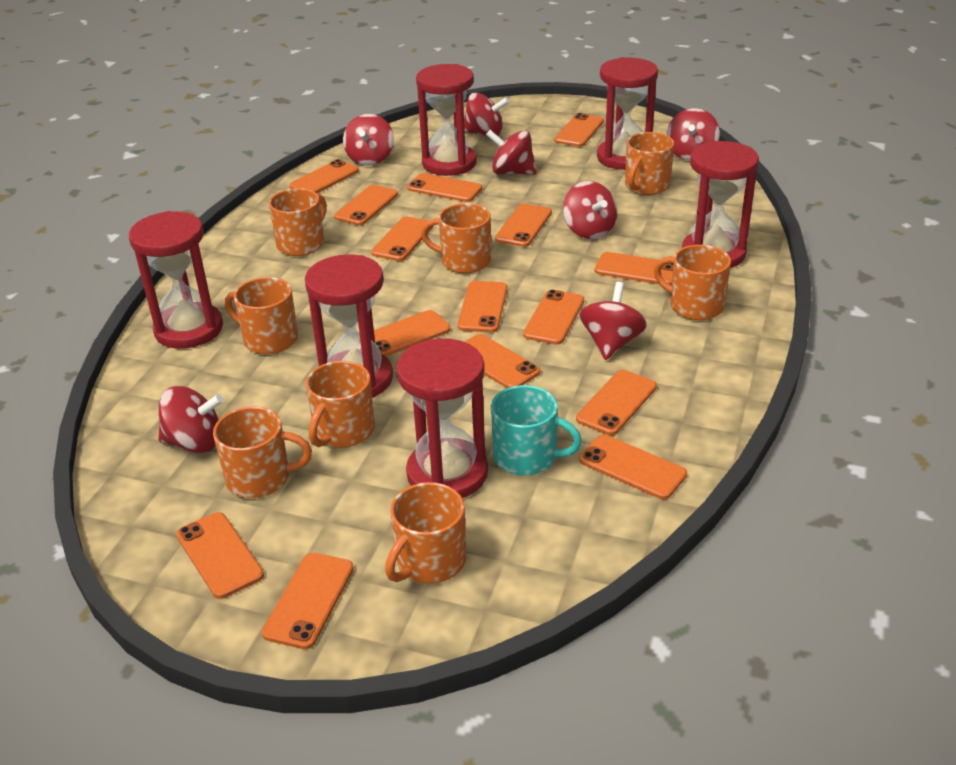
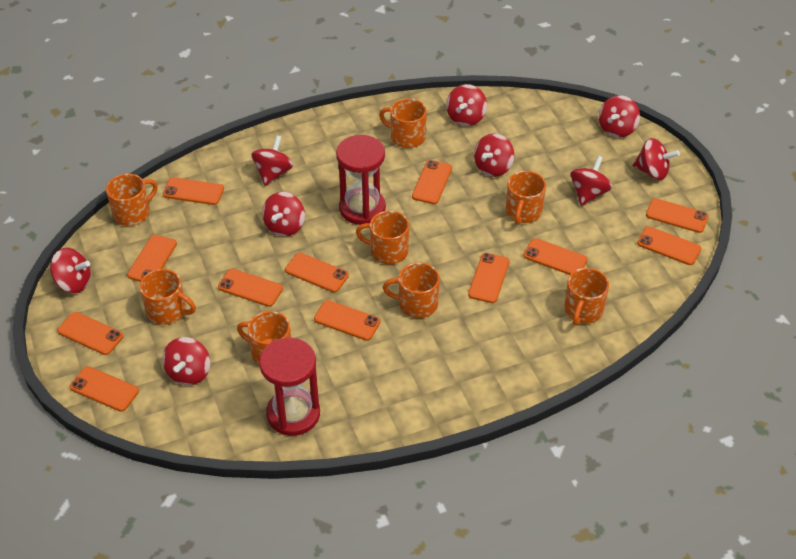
orange phone: [176,512,264,599] [262,553,354,649] [289,159,359,193] [334,185,398,225] [371,217,434,261] [374,310,450,357] [407,173,482,202] [458,281,508,333] [465,334,540,388] [495,204,552,247] [523,290,584,345] [554,113,604,147] [576,370,657,435] [579,435,687,499] [594,252,673,285] = 15 -> [57,312,123,355] [70,366,139,412] [127,235,177,282] [163,177,224,205] [218,269,283,307] [285,253,349,293] [314,300,380,341] [412,160,452,204] [468,253,510,303] [523,238,588,275] [637,226,701,265] [646,198,709,233] = 12
red hourglass: [129,211,223,349] [305,255,393,398] [396,338,488,498] [416,64,477,176] [597,57,658,170] [682,141,759,268] = 6 -> [259,338,320,436] [336,135,386,225] = 2
red spinning top: [158,386,223,453] [343,114,394,166] [464,92,510,137] [486,130,537,175] [563,181,617,239] [580,282,647,360] [667,108,720,161] = 7 -> [50,248,91,293] [162,337,210,385] [251,135,293,186] [262,192,305,237] [446,84,487,126] [474,133,514,177] [571,156,612,206] [599,95,640,137] [633,138,680,180] = 9
turquoise mug: [491,385,582,476] = 1 -> none = 0

